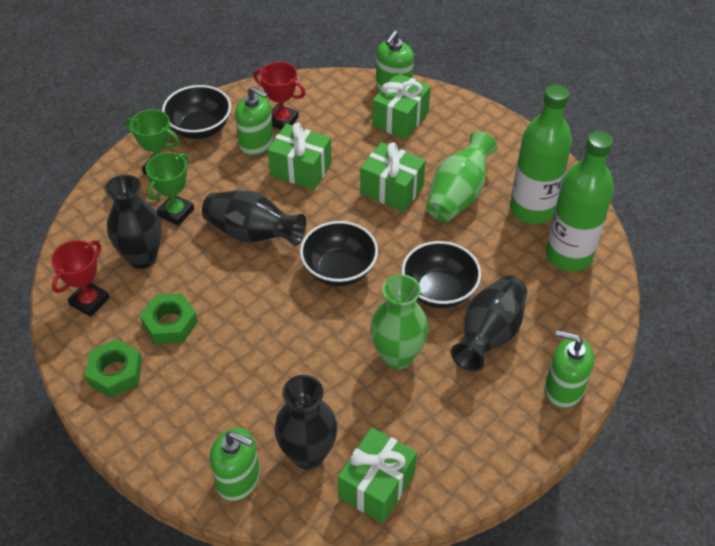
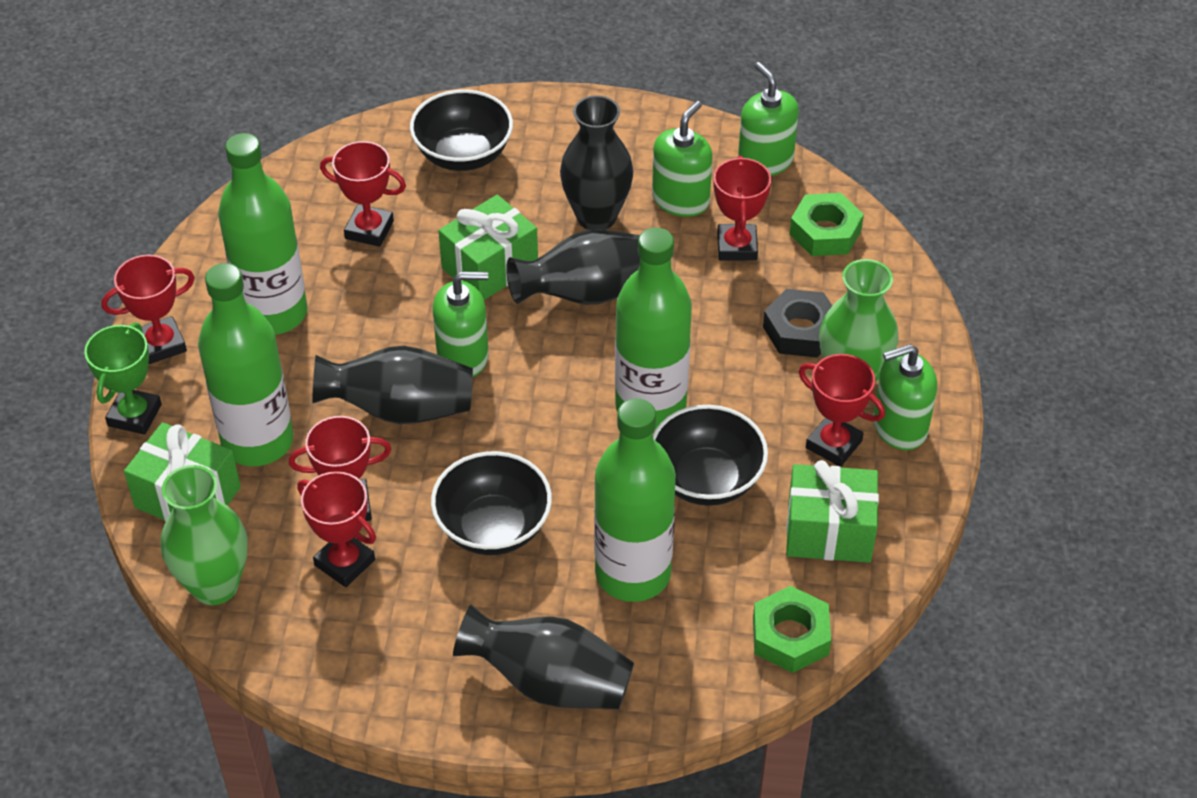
black nut: none = 0 -> [763,289,832,357] = 1
green bottle: [510,85,572,224] [546,131,614,272] = 2 -> [198,263,294,466] [218,133,308,335] [594,398,676,602] [615,227,692,430] = 4
green gift: [268,123,332,190] [338,427,417,523] [360,142,426,212] [372,73,431,140] = 4 -> [124,422,241,521] [439,195,538,300] [786,460,879,563] = 3
green trophy: [126,109,179,175] [146,152,194,226] = 2 -> [84,323,162,435] = 1
red trophy: [51,240,109,317] [254,62,305,130] = 2 -> [101,255,195,364] [289,416,392,521] [297,471,376,587] [320,141,406,247] [713,156,771,261] [799,354,885,467] = 6

